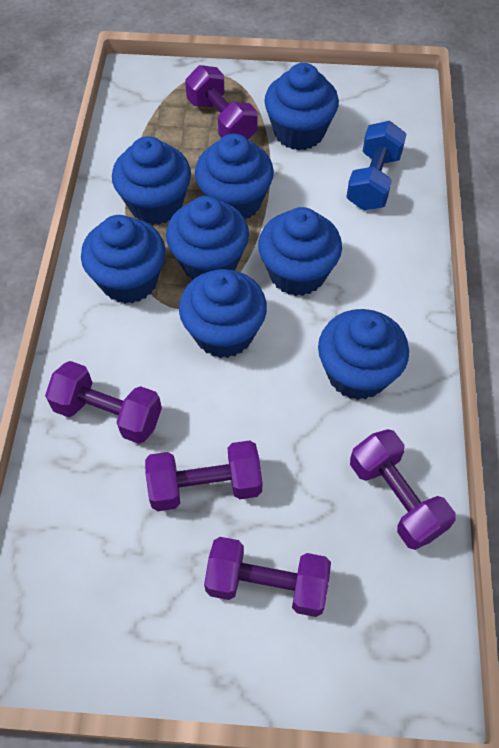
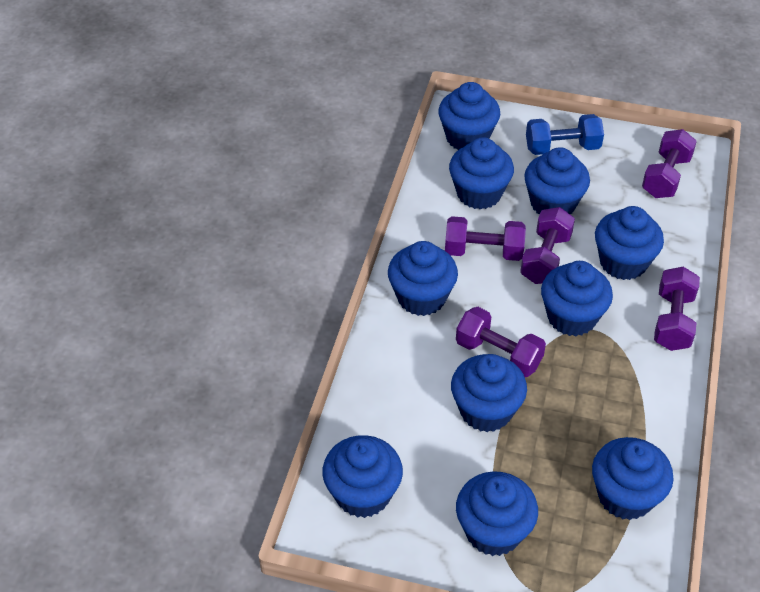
blue cupcake: [81,215,165,304] [112,136,191,225] [166,196,249,280] [179,269,267,358] [195,133,274,219] [258,207,342,296] [264,63,339,150] [318,309,409,400] = 8 -> [322,435,403,518] [388,241,458,316] [438,82,500,150] [449,137,514,210] [451,354,527,432] [456,471,538,556] [524,147,590,214] [541,261,613,336] [592,437,674,520] [595,206,664,280] = 10

